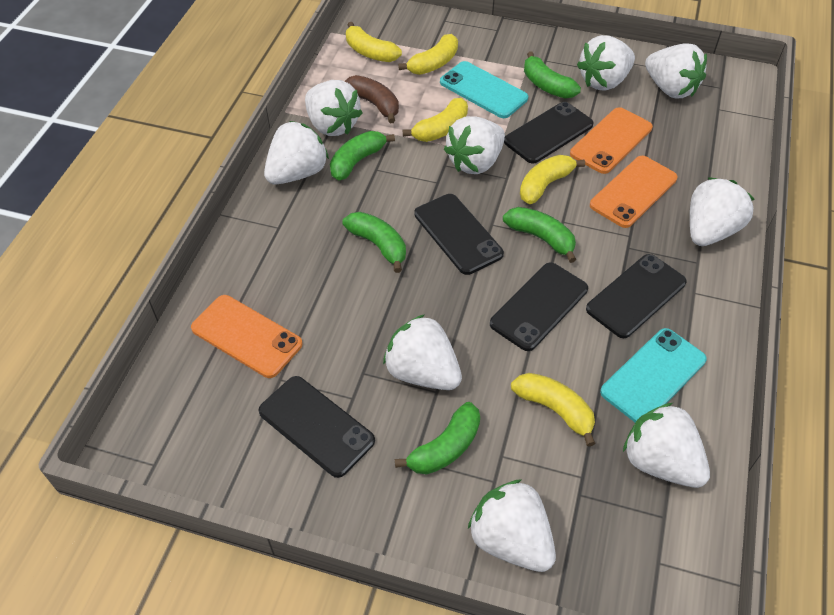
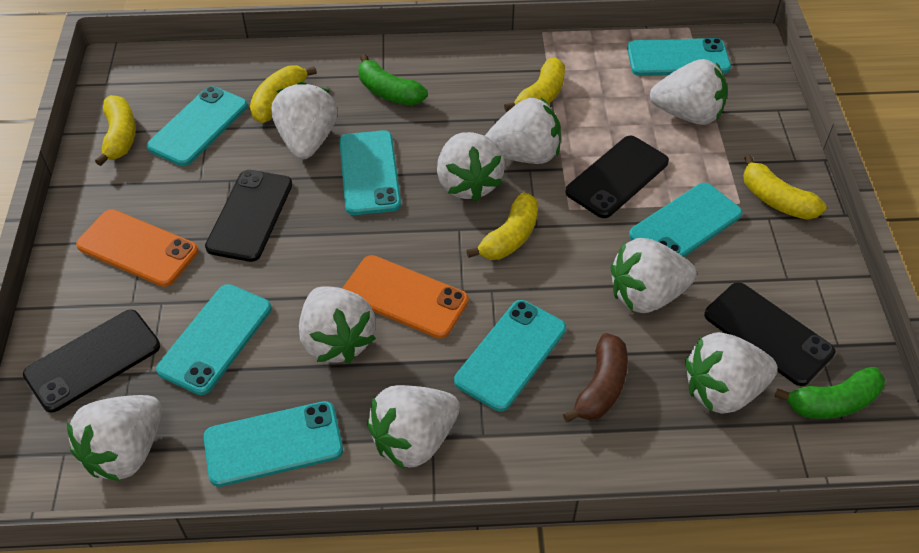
black phone: [258,376,375,478] [414,194,504,275] [490,262,588,351] [504,102,594,164] [586,254,687,338] = 5 -> [23,310,160,413] [205,170,292,262] [565,136,669,218] [704,282,835,386] = 4
green banana: [330,131,395,180] [342,212,406,273] [395,402,480,474] [503,207,577,263] [524,51,581,98] = 5 -> [358,54,428,105] [775,367,885,419] = 2
orange phone: [191,295,303,378] [570,107,653,174] [590,156,678,228] = 3 -> [76,209,198,287] [342,255,469,339] = 2
turquoise phone: [440,61,528,118] [600,328,707,422] = 2 -> [147,86,248,166] [156,284,271,395] [204,401,343,487] [339,130,401,215] [454,300,566,411] [627,38,731,76] [629,183,742,257] = 7

